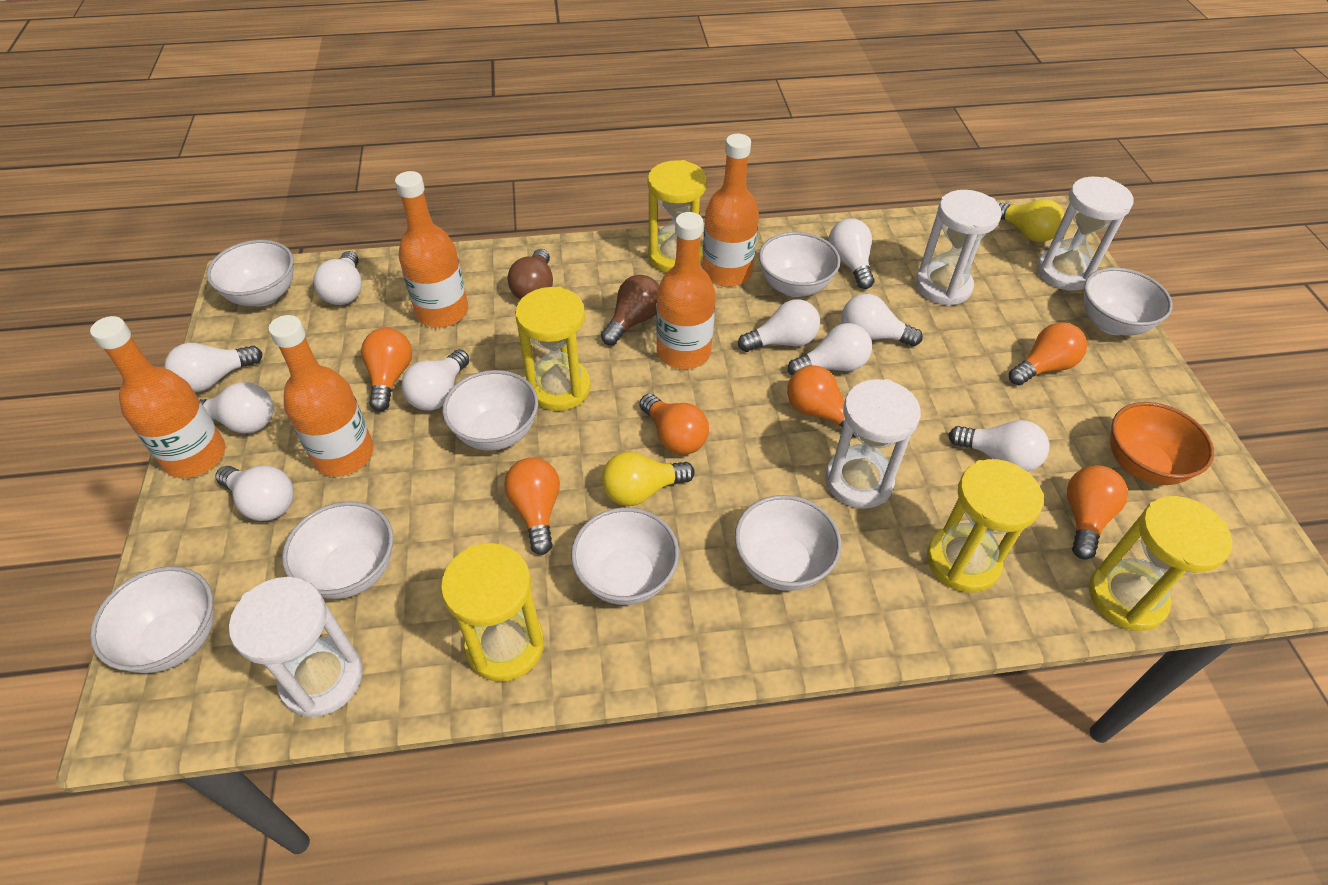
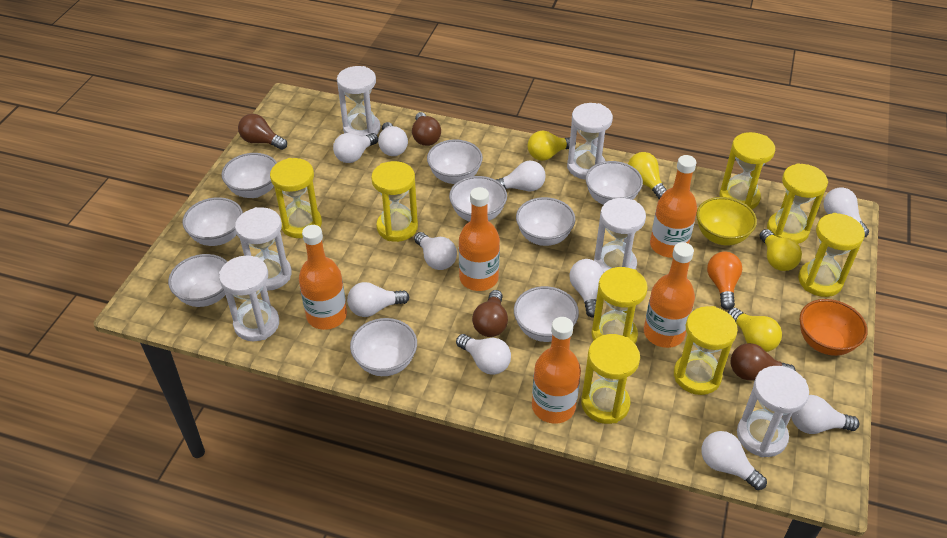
brown light bulb: [508,249,553,300] [601,275,659,345] = 2 -> [238,114,287,150] [412,112,441,146] [472,290,508,337] [731,343,796,380] = 4
orange light bulb: [361,328,412,411] [504,458,560,555] [639,394,709,455] [787,365,855,437] [1009,322,1087,385] [1067,465,1128,560] = 6 -> [707,252,742,310] = 1
white bowl: [90,566,214,673] [207,240,294,306] [282,501,393,599] [442,370,538,451] [571,507,679,605] [735,495,841,591] [759,232,840,297] [1083,268,1173,336] = 8 -> [168,254,228,307] [183,197,243,246] [222,153,277,198] [350,318,417,376] [427,139,483,184] [449,176,507,222] [514,286,579,342] [516,197,575,246] [585,161,643,205] = 9
white hourglass: [229,577,363,718] [825,379,921,509] [916,190,1002,306] [1037,177,1134,291] = 4 -> [219,256,279,341] [235,207,292,291] [337,66,380,136] [567,103,613,180] [594,198,646,273] [737,366,809,457] = 6
yellow bowl: none = 0 -> [697,197,757,245] = 1
yellow hourglass: [441,543,544,682] [515,286,591,411] [648,160,707,273] [927,459,1044,593] [1089,496,1232,631] = 5 -> [270,158,322,238] [371,161,418,242] [581,334,640,424] [591,267,648,344] [674,306,738,395] [719,132,775,209] [767,163,828,244] [798,213,865,297] = 8
yellow light bulb: [602,452,695,506] [997,199,1064,242] = 2 -> [528,131,576,161] [628,152,667,199] [728,308,782,352] [760,229,802,271] = 4

